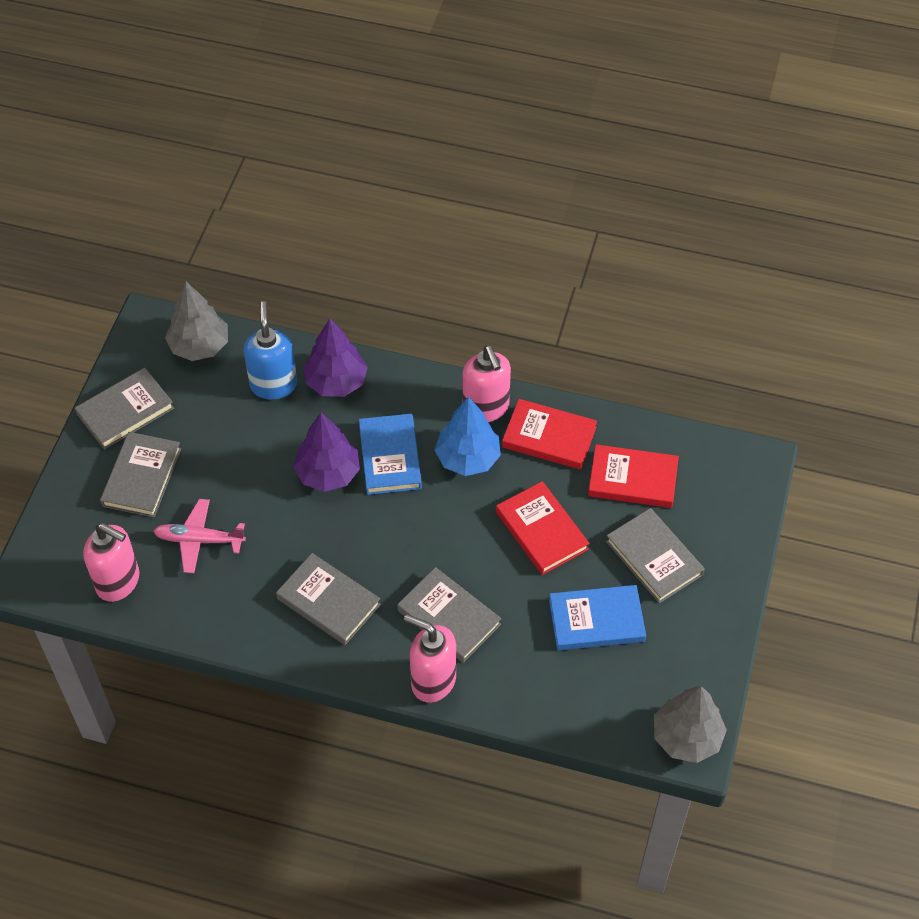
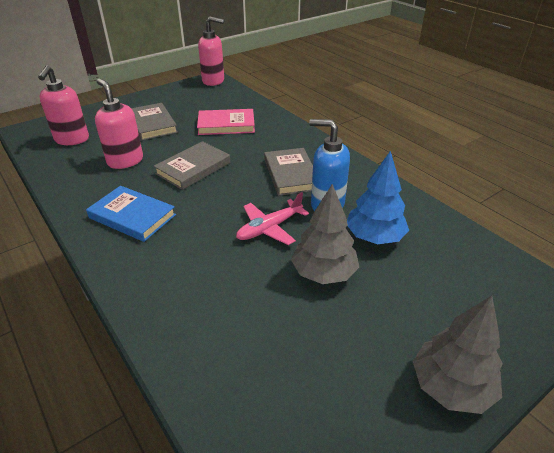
blue book: [359,414,422,495] [549,585,646,650] = 2 -> [86,186,176,242] = 1
grey book: [75,368,174,450] [100,432,181,518] [276,553,381,645] [397,567,501,663] [606,508,705,603] = 5 -> [131,103,178,141] [154,141,230,190] [264,148,313,196] = 3
pink book: none = 0 -> [197,109,255,135] = 1
purple tree: [293,413,360,492] [304,318,368,397] = 2 -> none = 0
red book: [496,481,590,575] [502,399,597,470] [588,444,679,508] = 3 -> none = 0

